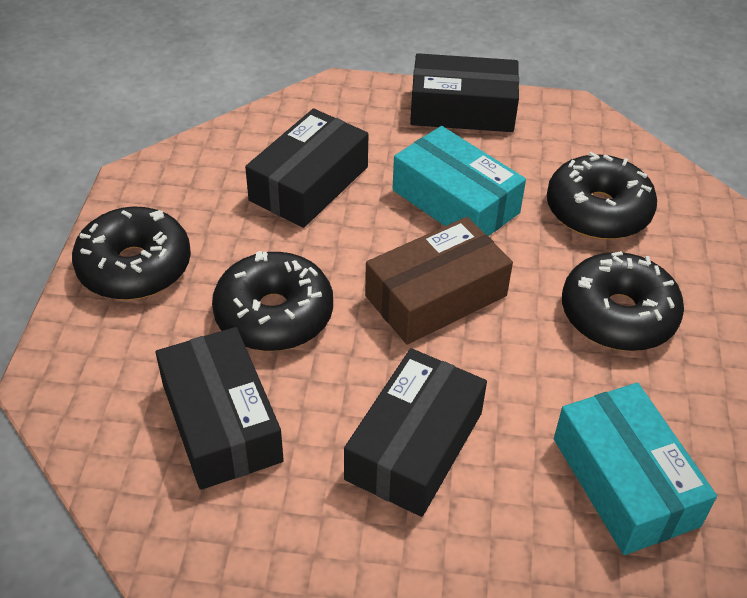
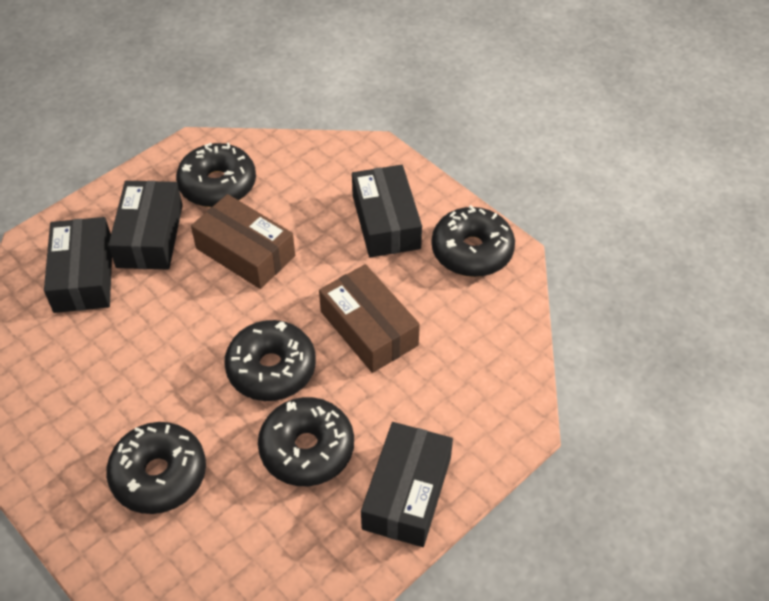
black donut: [72,207,191,300] [212,251,333,351] [547,152,657,240] [562,251,684,351] = 4 -> [106,422,206,514] [176,143,256,207] [224,320,316,401] [258,397,354,486] [431,205,515,277] = 5
brown box: [365,217,513,345] = 1 -> [191,194,295,289] [319,264,420,373] = 2
turquoise box: [393,126,526,236] [554,383,717,555] = 2 -> none = 0

